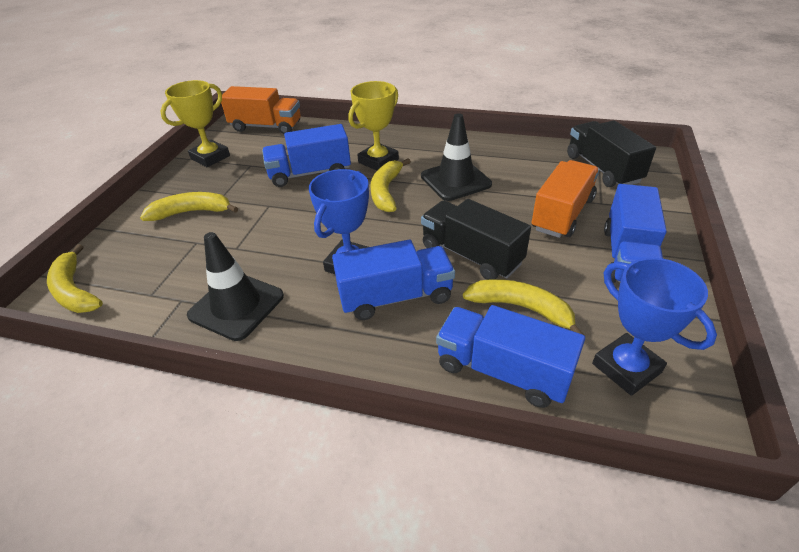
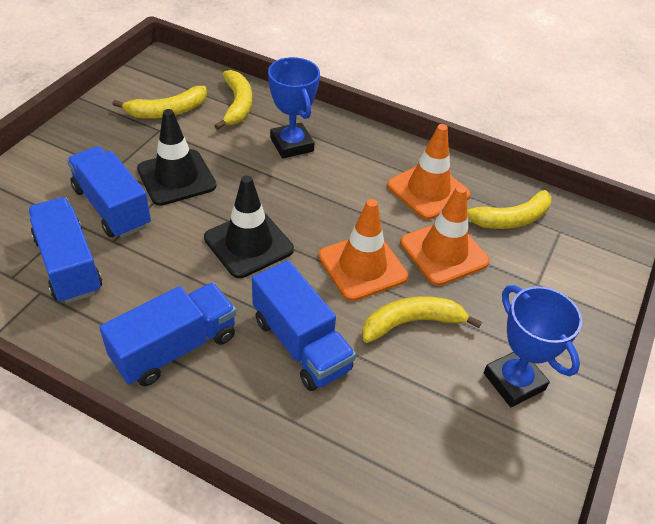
black truck: [421,199,531,280] [567,120,656,187] = 2 -> none = 0
orange traffic cone: none = 0 -> [318,199,408,301] [387,124,471,220] [400,186,490,286] = 3
orange truck: [221,86,301,134] [532,160,600,238] = 2 -> none = 0
yellow trophy: [160,80,230,167] [348,81,399,170] = 2 -> none = 0

